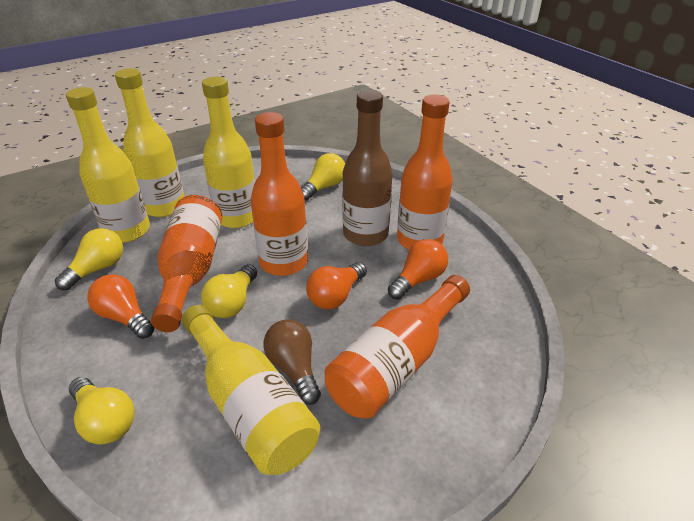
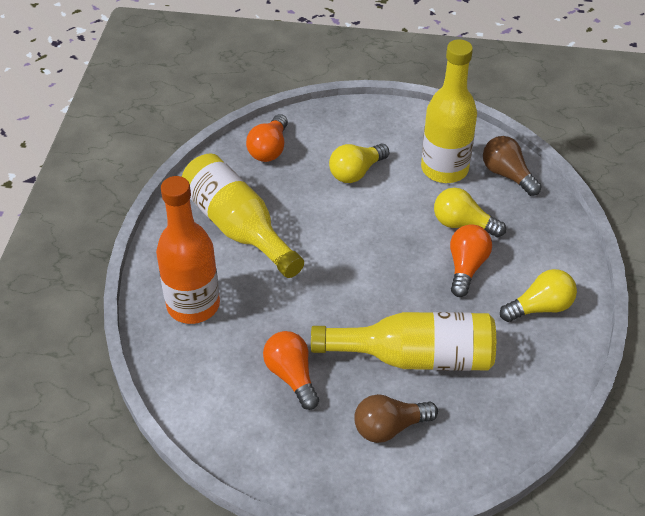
brown bottle: [342,90,393,246] = 1 -> none = 0
brown light bulb: [263,319,321,405] = 1 -> [354,394,438,443] [483,136,541,196] = 2
orange bottle: [151,195,222,332] [250,112,308,276] [325,275,470,419] [397,95,453,250] = 4 -> [156,176,220,324] = 1
yellow bottle: [66,87,150,243] [115,68,185,217] [182,305,320,475] [202,76,255,228] = 4 -> [182,153,304,278] [311,312,496,371] [421,39,477,183] = 3
yellow light bulb: [55,228,123,290] [69,377,135,444] [201,264,257,318] [301,153,345,201] = 4 -> [329,144,389,183] [434,188,506,237] [500,269,577,322] = 3

